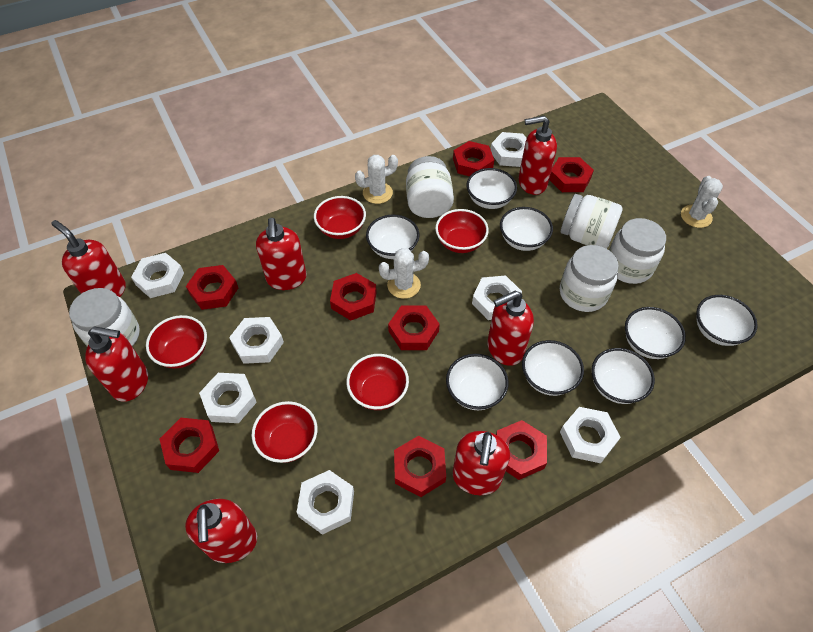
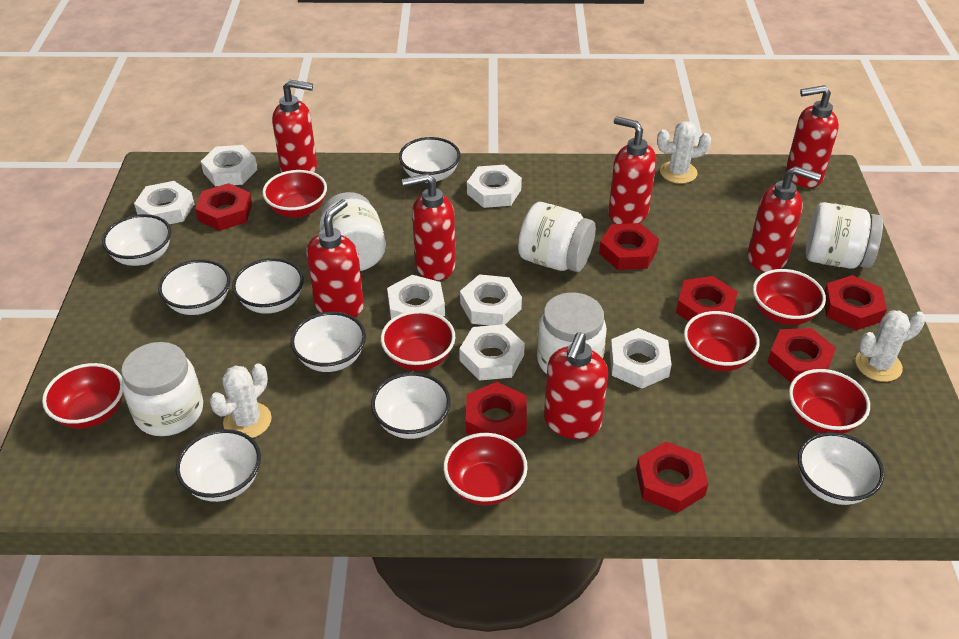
red bowl: [146,315,207,368] [252,401,317,463] [314,196,366,239] [346,354,409,410] [435,209,489,253] = 5 -> [42,363,123,429] [262,170,327,218] [381,310,455,371] [443,433,528,506] [684,311,760,371] [753,269,826,325] [789,369,870,434] = 7
red nut: [160,418,219,473] [186,265,238,310] [330,273,377,321] [388,306,440,350] [394,436,446,497] [453,141,494,176] [496,420,547,480] [549,157,594,192] = 8 -> [195,183,252,231] [466,382,527,440] [599,223,659,270] [636,441,708,513] [676,276,738,321] [767,328,836,383] [824,275,887,330] = 7

